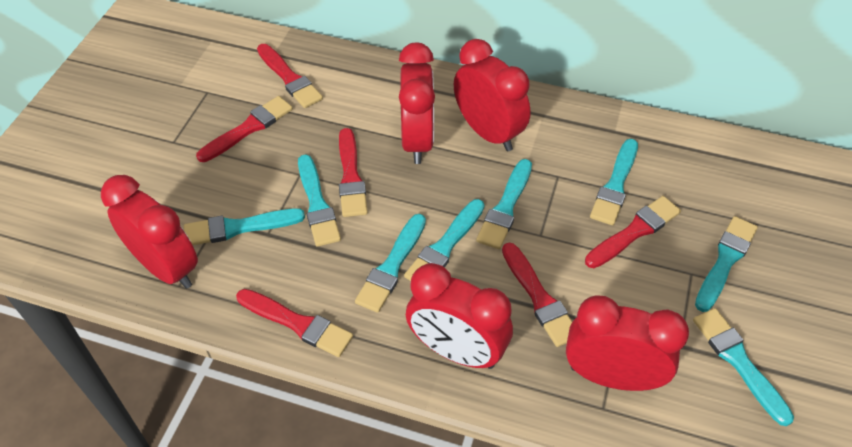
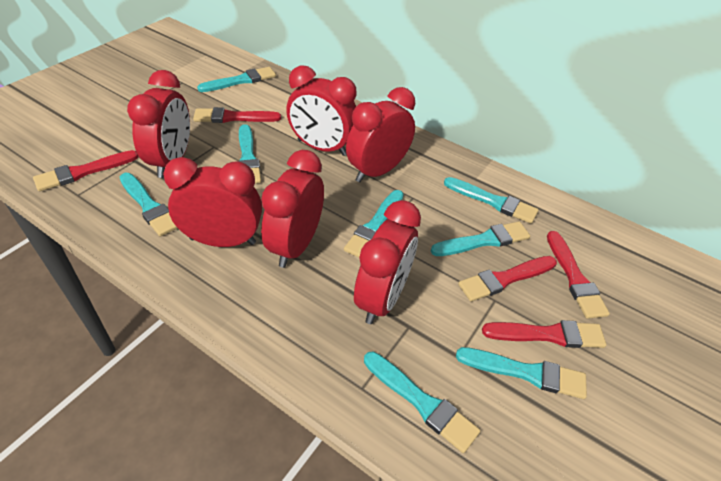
red brush: [196,96,293,162] [236,289,353,357] [257,44,323,108] [339,128,368,217] [502,243,572,347] [585,196,681,268] = 6 -> [33,150,139,191] [193,107,281,123] [458,256,557,301] [482,320,607,348] [547,231,610,319] = 5
red clock: [101,175,198,289] [399,42,435,164] [406,263,513,369] [454,39,531,151] [566,295,689,391] = 5 -> [127,70,190,178] [163,157,262,247] [261,150,324,268] [286,65,357,156] [346,87,415,182] [354,200,421,324] = 6

